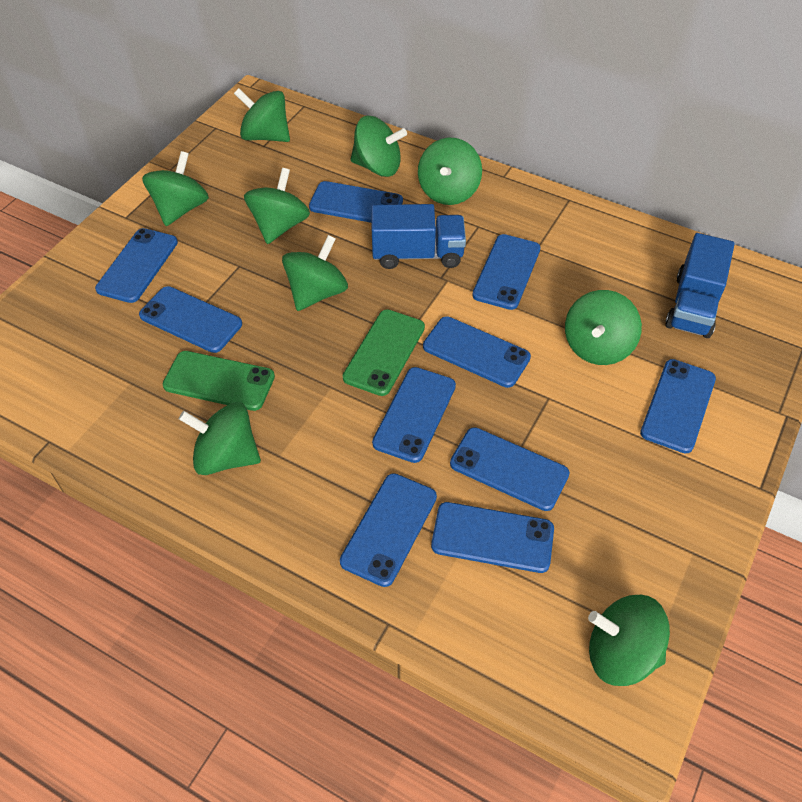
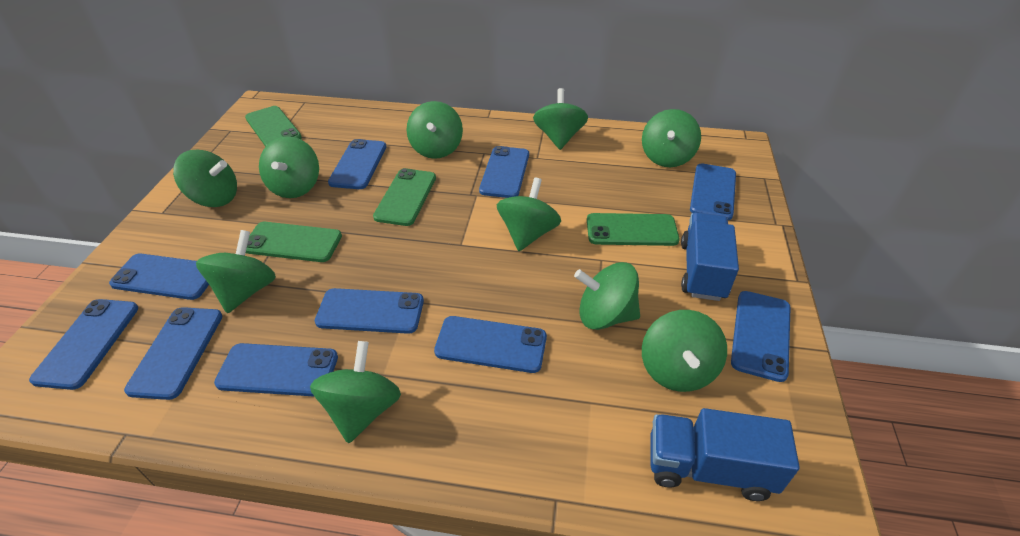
green phone: [163,351,275,411] [343,309,425,396] = 2 -> [245,106,302,147] [246,222,342,262] [373,168,436,226] [587,213,680,246] = 4
green spinning top: [142,151,209,226] [179,402,261,475] [234,88,290,142] [244,168,310,244] [282,235,348,311] [350,116,407,177] [418,138,482,205] [565,290,642,365] [588,595,670,686] = 9 -> [173,150,237,207] [196,230,276,313] [259,136,319,198] [310,341,401,444] [407,101,463,159] [497,177,561,251] [533,88,588,150] [574,262,640,330] [642,109,701,167] [642,310,727,392] = 10

